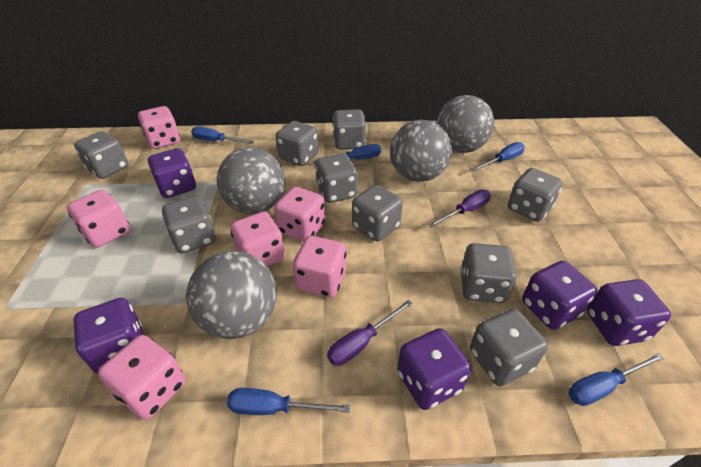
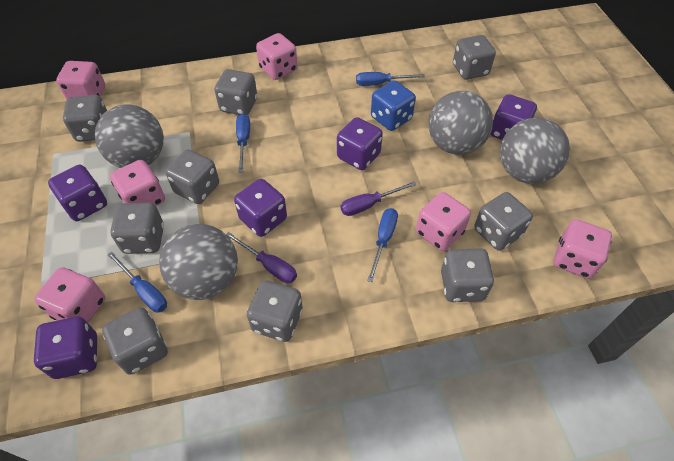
blue dice: none = 0 -> [371,80,416,131] = 1
blue screwdriver: [191,127,254,144] [227,388,350,415] [313,144,381,164] [472,142,525,171] [568,353,665,406] = 5 -> [107,251,167,312] [236,114,250,173] [356,72,425,86] [367,208,398,282] = 4

